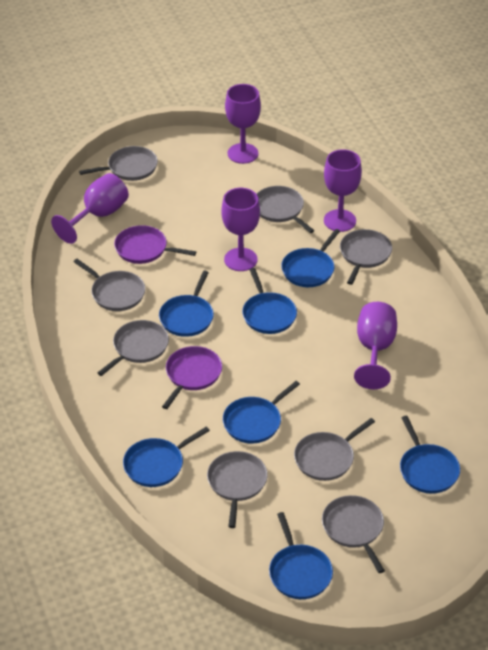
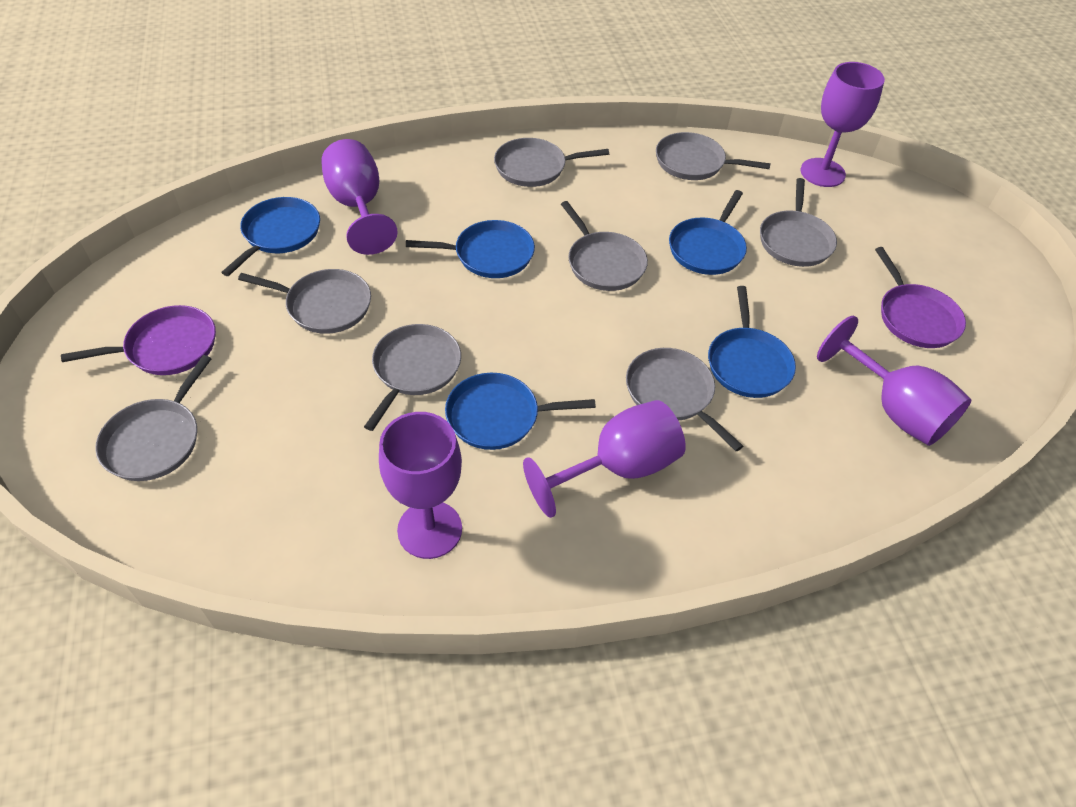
blue pan: [123,427,210,487] [159,271,214,337] [223,381,300,443] [242,268,297,334] [269,512,333,599] [281,229,340,287] [400,416,460,494] = 7 -> [221,197,320,276] [406,220,535,278] [445,373,596,450] [669,190,747,275] [708,286,796,398] = 5

